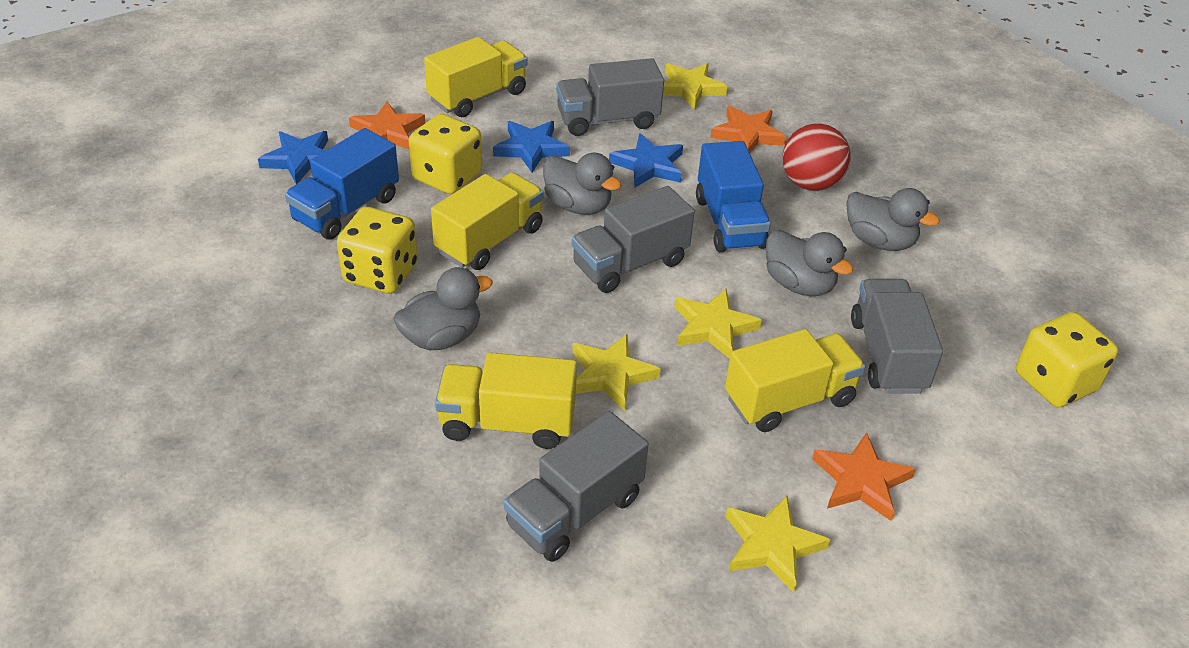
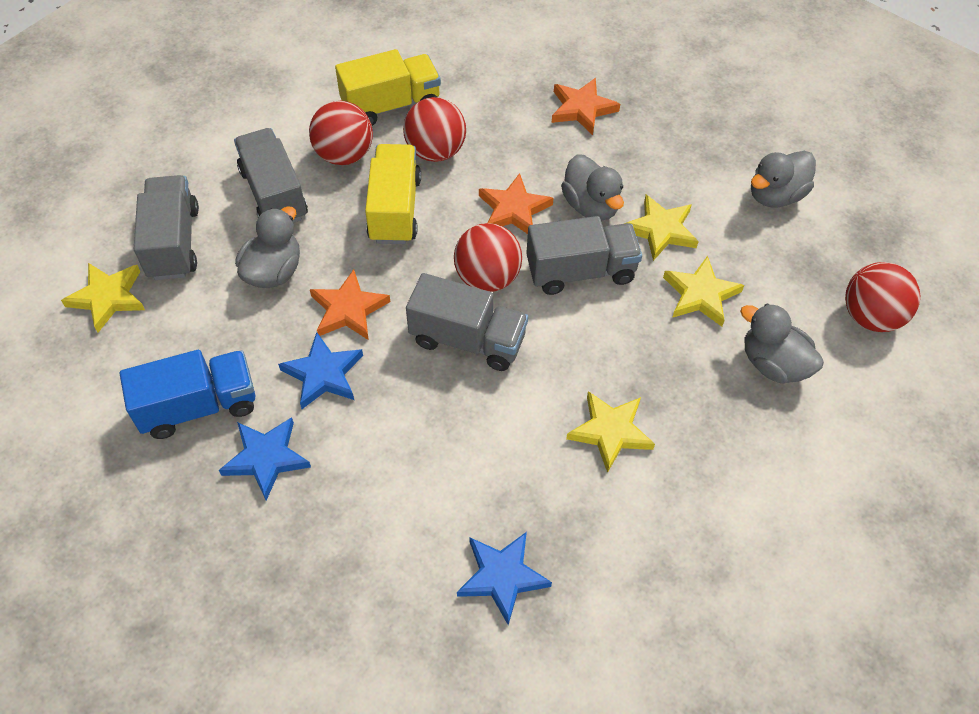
blue truck: [285,128,399,240] [696,141,771,252] = 2 -> [120,350,255,439] = 1
red ball: [783,123,851,191] = 1 -> [309,101,373,165] [403,97,466,162] [454,223,522,292] [845,262,920,332] = 4
yellow dice: [337,207,418,294] [409,114,482,194] [1016,312,1118,408] = 3 -> none = 0
yellow truck: [424,37,527,117] [431,173,543,270] [435,353,577,449] [725,329,866,432] = 4 -> [335,49,441,126] [365,144,421,244] = 2

